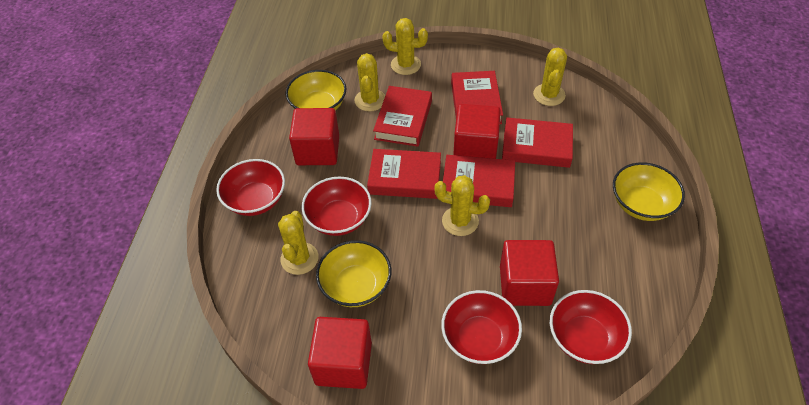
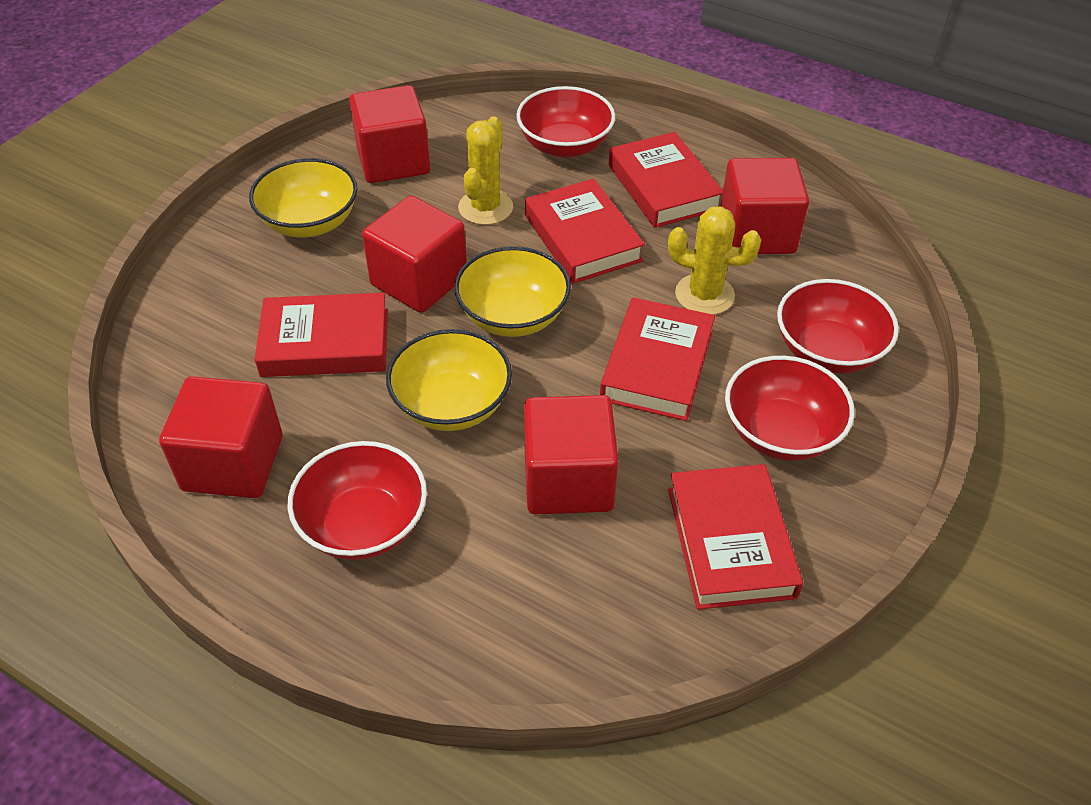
red cube: [289,108,339,165] [308,317,372,389] [453,104,501,159] [500,240,559,306] = 4 -> [159,376,283,498] [349,85,430,183] [362,196,467,313] [524,395,619,514] [720,158,809,254] = 5
yellow cactus: [278,211,319,275] [355,53,385,112] [382,18,428,75] [434,175,490,236] [533,47,567,106] = 5 -> [458,116,513,225] [668,206,761,315] = 2

